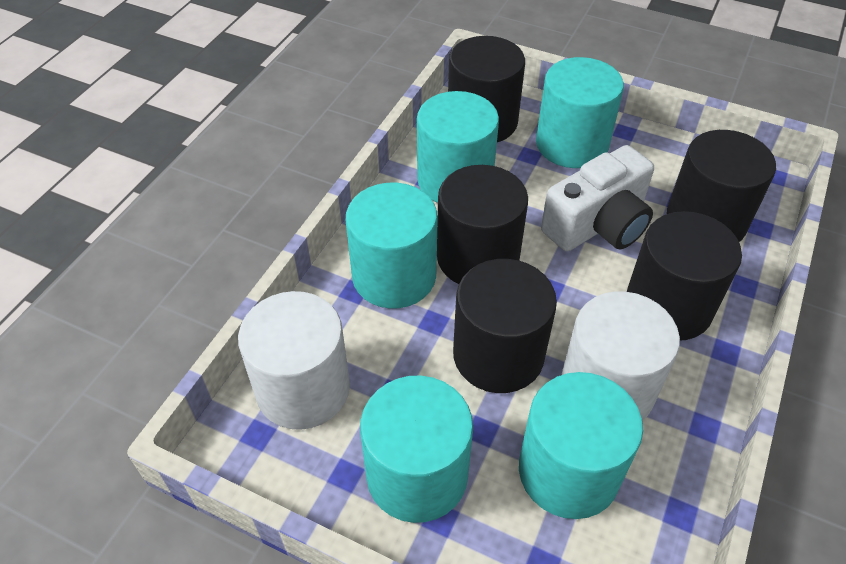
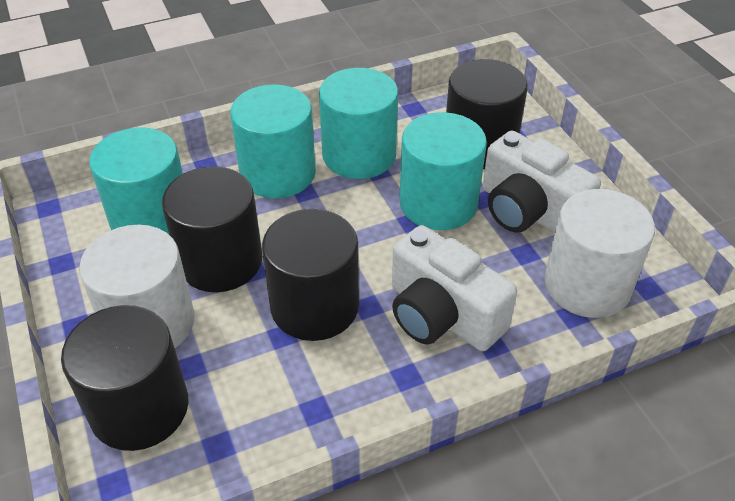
black cylinder: [437,165,528,284] [448,36,525,142] [453,259,557,393] [627,211,742,341] [666,130,776,242] = 5 -> [61,305,188,451] [162,166,263,292] [262,209,359,341] [446,59,528,169] = 4
turquoise cylinder: [346,183,438,309] [360,376,473,523] [417,91,499,203] [519,372,643,519] [536,57,624,168] = 5 -> [89,128,183,234] [230,84,316,199] [319,68,398,179] [399,112,487,230] = 4
white camera: [541,145,654,251] = 1 -> [392,225,517,351] [483,131,601,233] = 2

